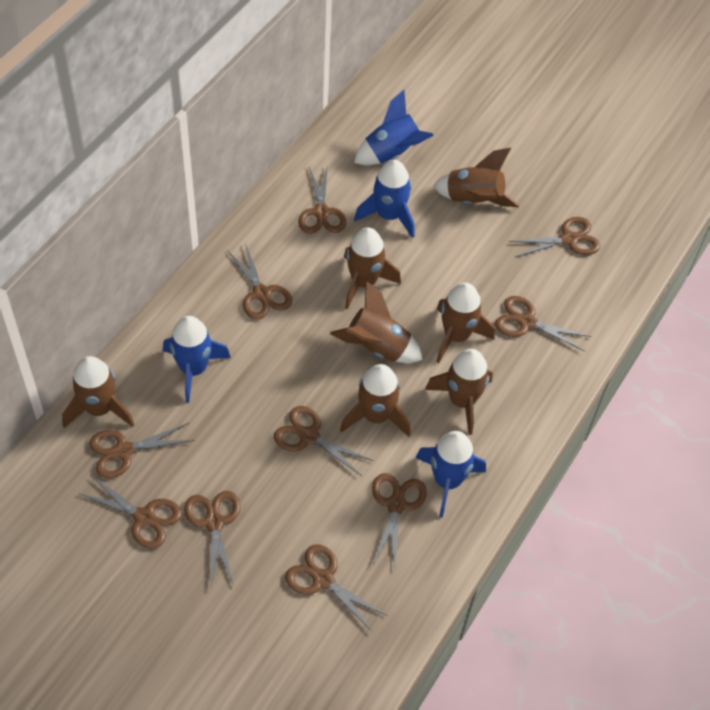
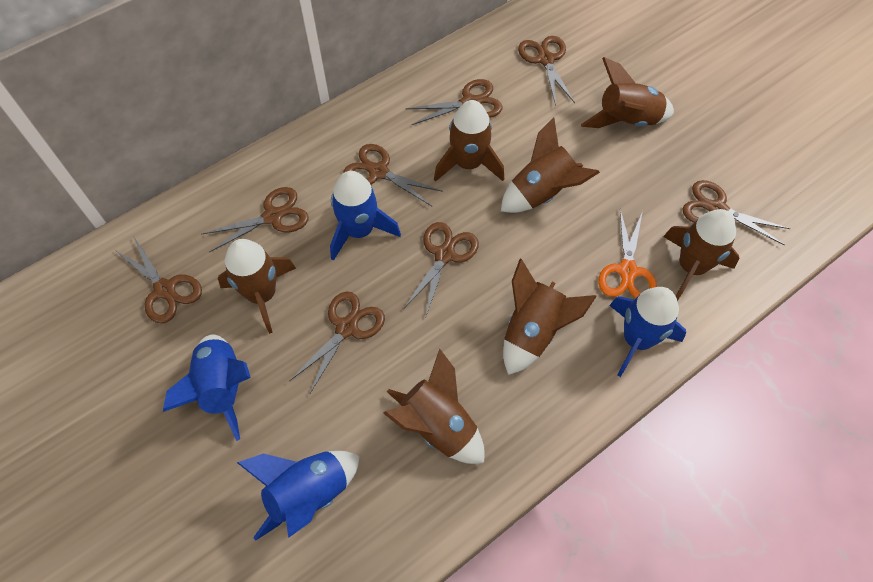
brown scissors: [78,476,182,549] [89,423,194,478] [184,491,240,588] [227,243,292,320] [274,406,374,476] [285,544,388,632] [298,165,346,234] [372,473,427,567] [495,296,591,351] [508,217,600,257] = 10 -> [115,237,202,323] [201,187,309,252] [289,292,385,395] [343,144,443,206] [404,222,479,319] [406,79,503,125] [518,36,575,106] [682,180,791,245] = 8
orange scissors: none = 0 -> [598,209,657,299] = 1

